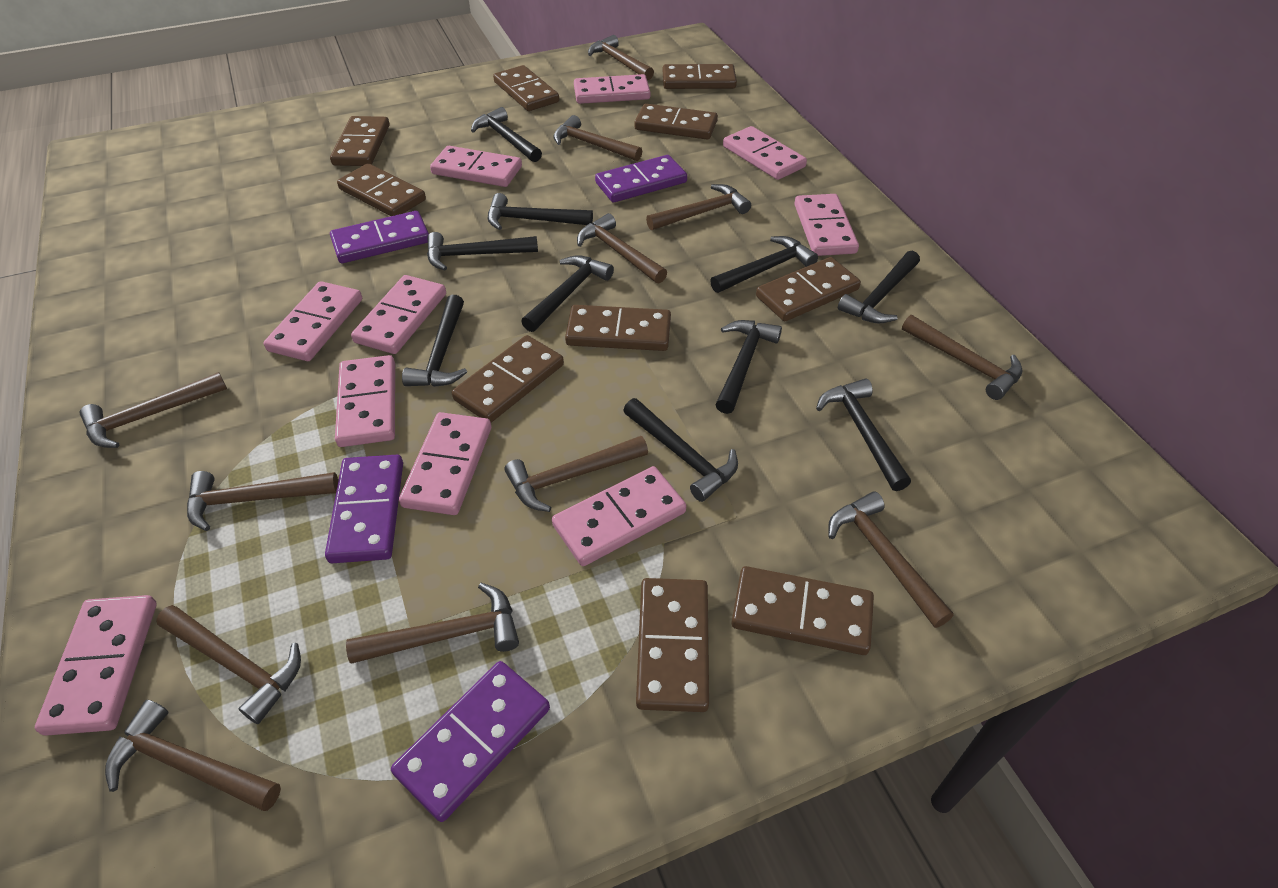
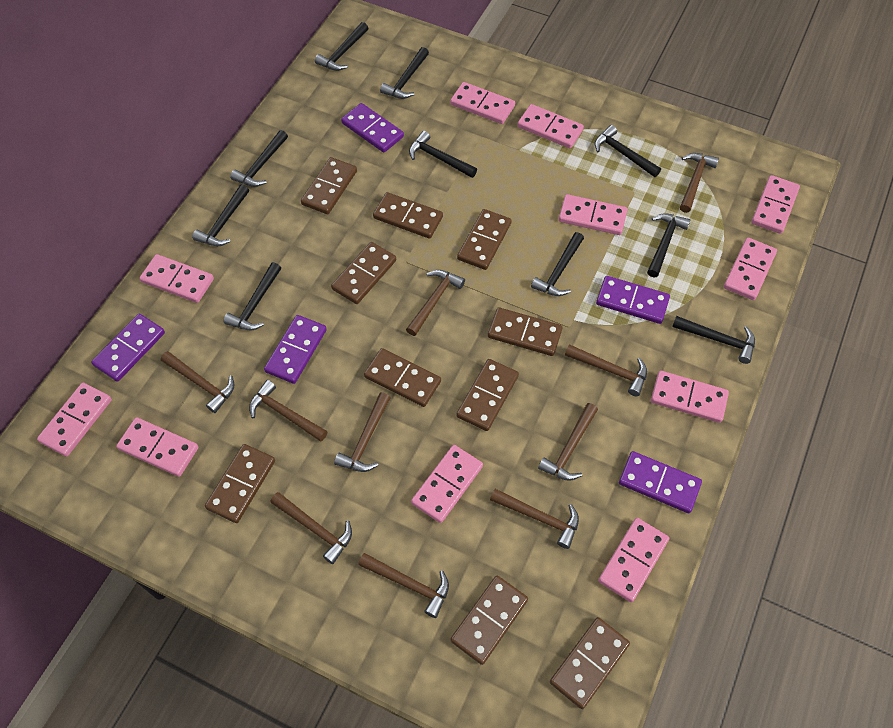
brown hammer: [80,372,227,448] [105,700,281,811] [156,605,301,724] [187,471,338,531] [346,583,519,664] [504,436,648,512] [553,115,642,161] [577,213,667,283] [588,35,654,80] [646,184,751,230] [828,491,954,628] [902,315,1023,400] = 12 -> [161,351,234,413] [249,380,328,441] [270,492,352,564] [334,392,391,472] [358,553,449,618] [406,270,465,336] [490,489,579,549] [538,403,598,481] [565,344,647,396] [680,153,719,213] = 10
pink domino: [35,595,157,736] [263,281,362,361] [335,355,395,447] [351,275,446,354] [399,412,491,515] [430,146,522,187] [552,466,686,566] [574,74,650,104] [723,126,807,180] [794,194,859,256] = 10 -> [37,383,112,457] [116,417,198,477] [140,254,214,303] [411,445,483,523] [450,82,515,124] [517,104,584,149] [559,194,627,235] [598,518,669,602] [651,371,729,423] [724,238,777,300] [752,175,800,234] = 11
purple domino: [325,455,403,563] [330,211,429,263] [391,661,550,822] [595,155,687,202] = 4 -> [91,314,165,382] [264,315,327,384] [341,103,404,153] [596,276,670,324] [619,451,702,513] = 5

